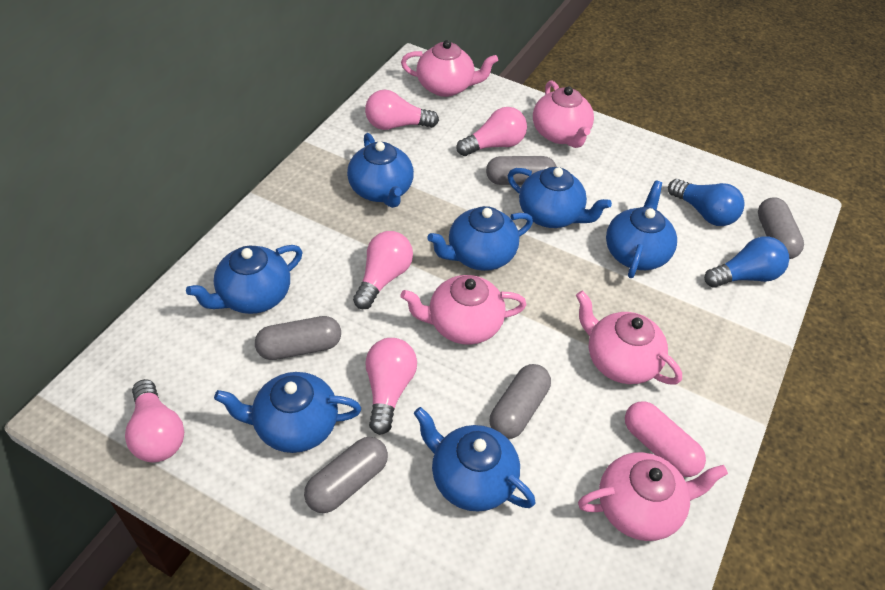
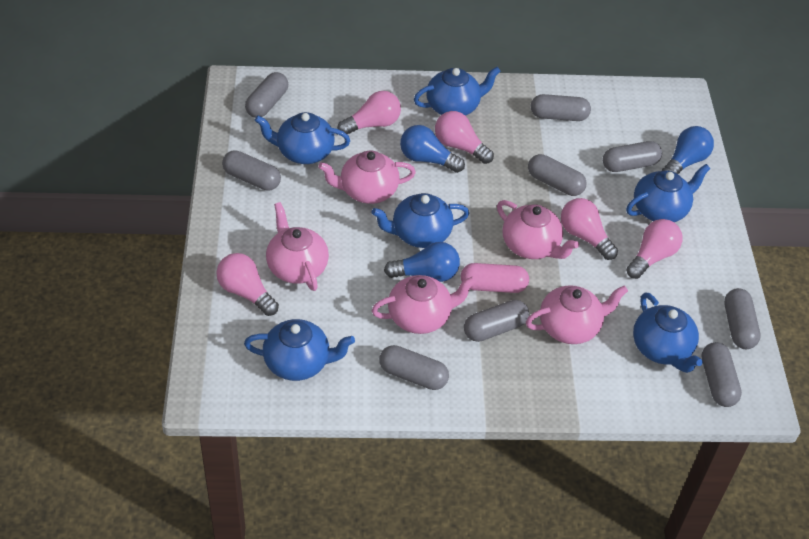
blue light bulb: [668,179,745,226] [704,236,789,288] = 2 -> [384,242,460,282] [400,125,465,173] [662,126,714,174] = 3
blue teapot: [186,245,302,314] [214,372,361,453] [347,133,414,208] [414,407,536,512] [427,206,533,271] [508,167,612,228] [606,181,677,278] = 7 -> [244,319,355,381] [255,112,350,164] [371,193,469,248] [414,67,501,116] [626,164,711,222] [633,292,703,373] = 6
grey capsule: [255,316,341,360] [304,437,388,513] [486,156,557,185] [490,364,551,439] [758,197,804,259] = 5 -> [222,150,281,191] [245,72,288,118] [379,345,449,390] [464,300,529,342] [528,154,587,196] [531,94,591,121] [603,141,662,172] [702,342,742,407] [724,288,761,349] = 9

